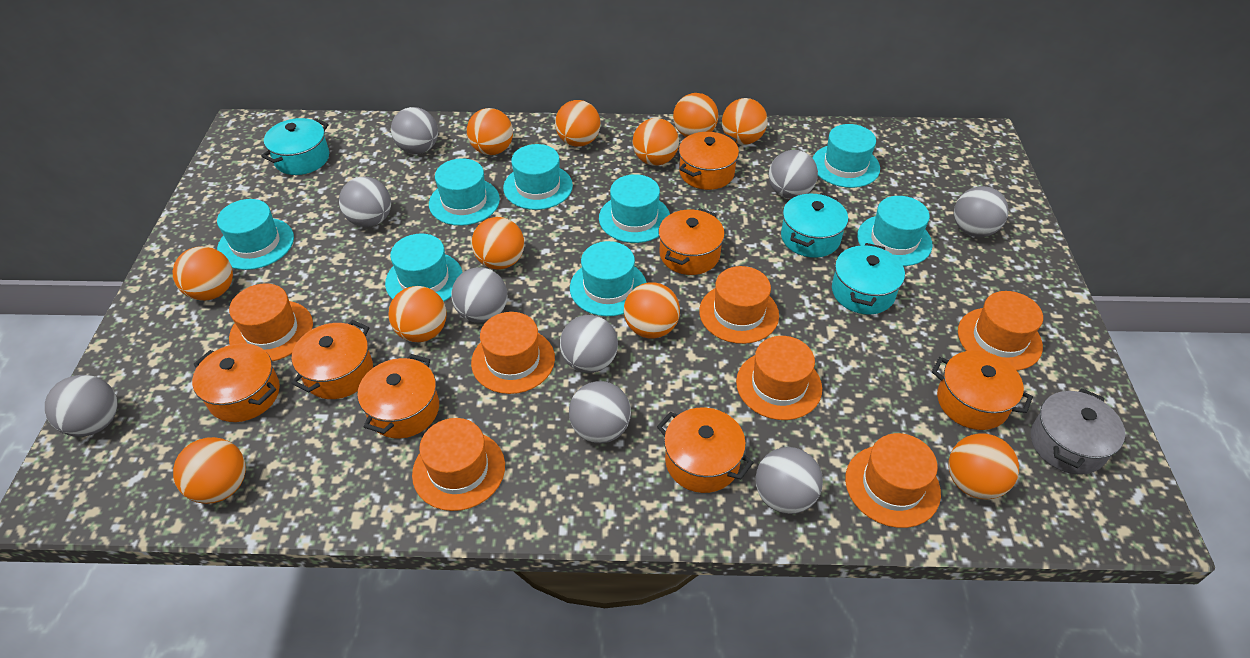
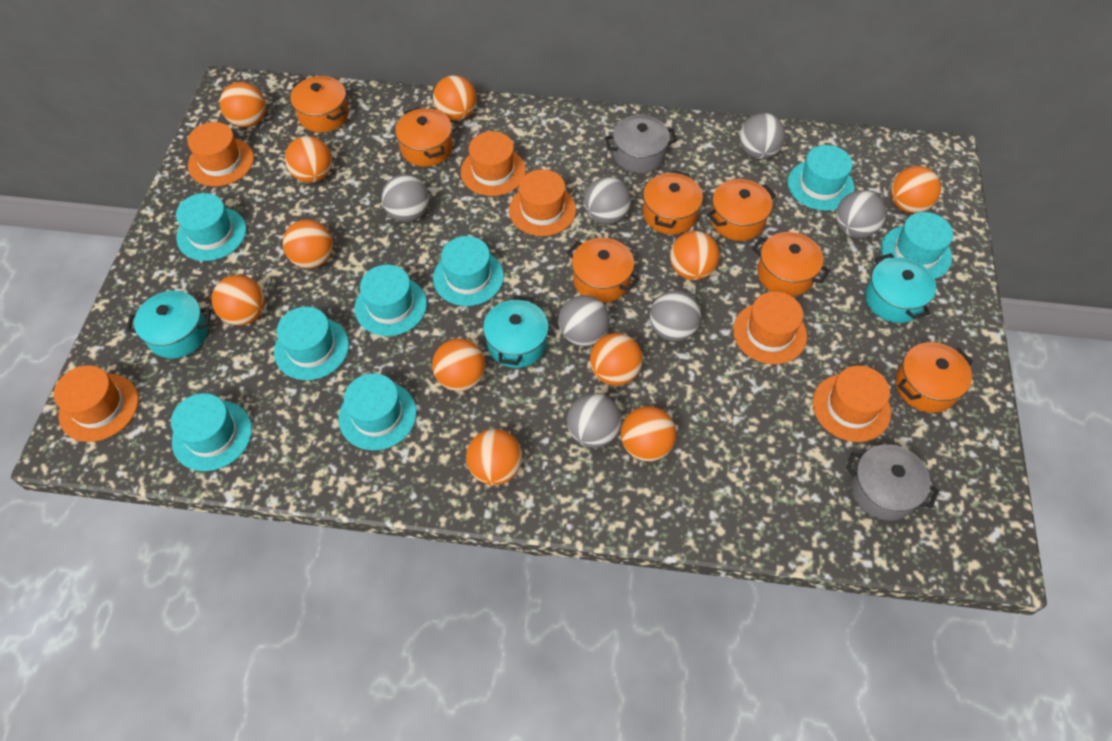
grey ball: [45,375,118,437] [339,177,391,227] [391,107,438,154] [451,267,507,323] [560,315,618,373] [569,381,631,444] [756,447,823,514] [769,150,818,199] [954,186,1009,237] = 9 -> [382,174,429,222] [558,295,610,346] [567,393,622,448] [584,177,631,225] [650,290,701,341] [740,113,785,159] [836,190,886,238] = 7
grey pot: [1031,388,1125,475] = 1 -> [605,115,677,174] [846,444,939,520] = 2
orange hat: [229,283,313,361] [412,418,505,511] [471,312,555,394] [699,266,779,344] [736,336,822,420] [845,433,941,528] [958,291,1043,371] = 7 -> [54,365,138,442] [188,122,254,186] [460,131,526,196] [509,169,576,236] [733,292,807,364] [813,366,891,442] = 6

